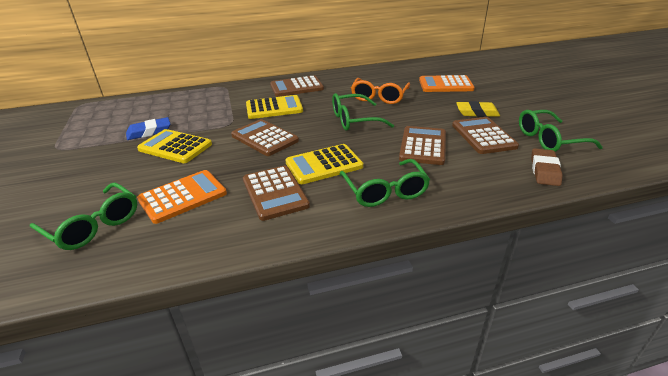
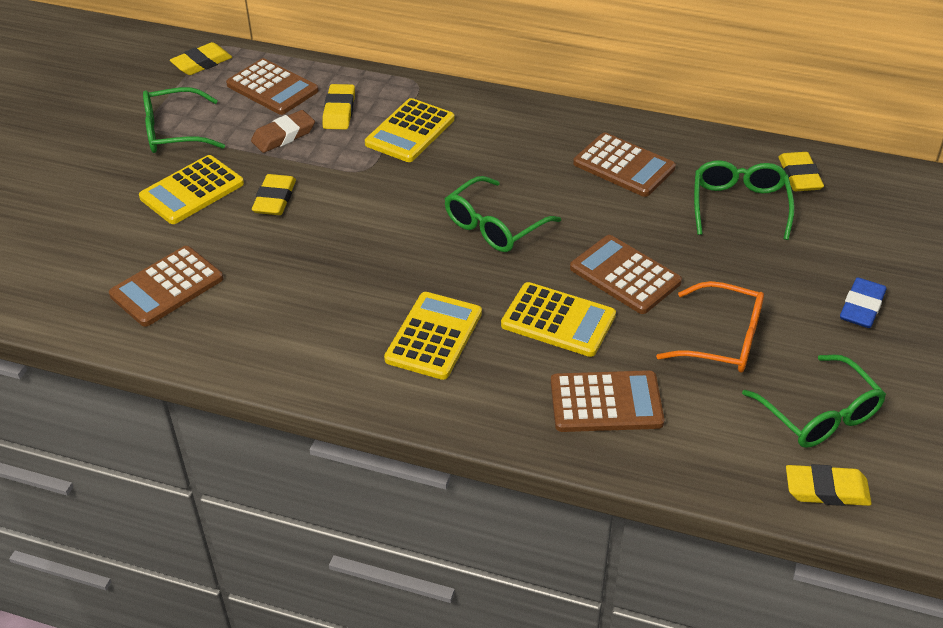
orange calculator: [137,170,227,224] [419,75,475,92] = 2 -> none = 0
yellow calculator: [137,129,212,163] [246,95,303,119] [285,144,363,184] = 3 -> [139,155,244,224] [365,98,455,162] [384,292,482,380] [501,282,616,357] = 4
yellow eraser: [456,101,500,117] = 1 -> [170,42,232,75] [252,174,296,215] [322,84,355,130] [778,152,824,191] [786,464,872,506] = 5

